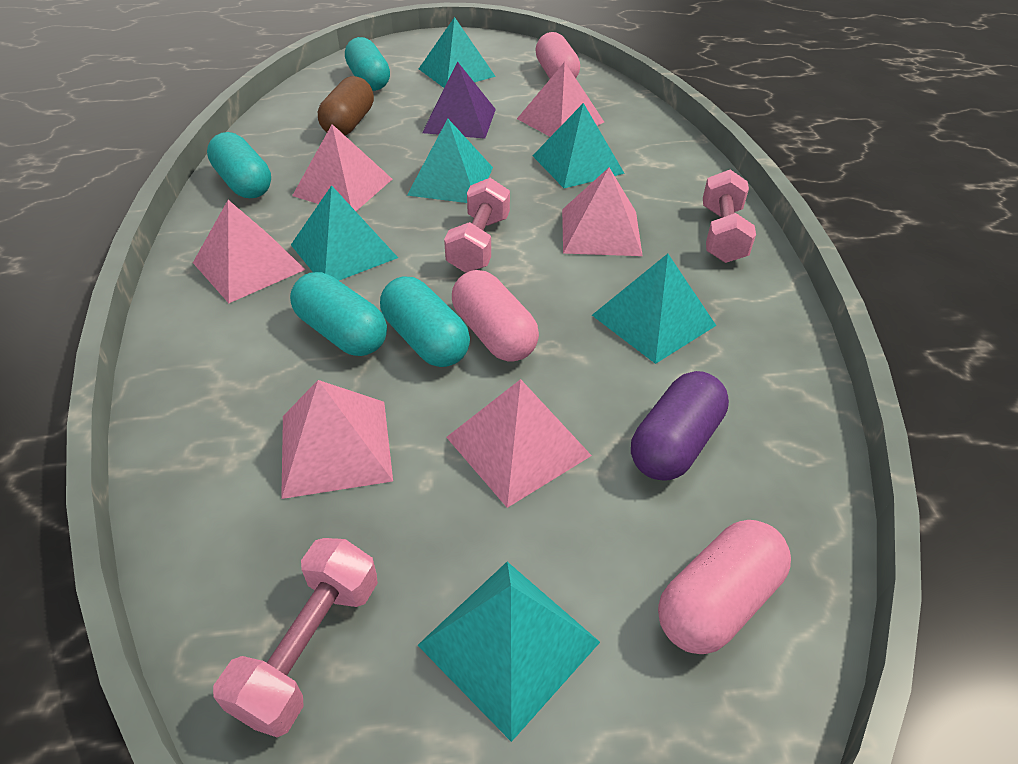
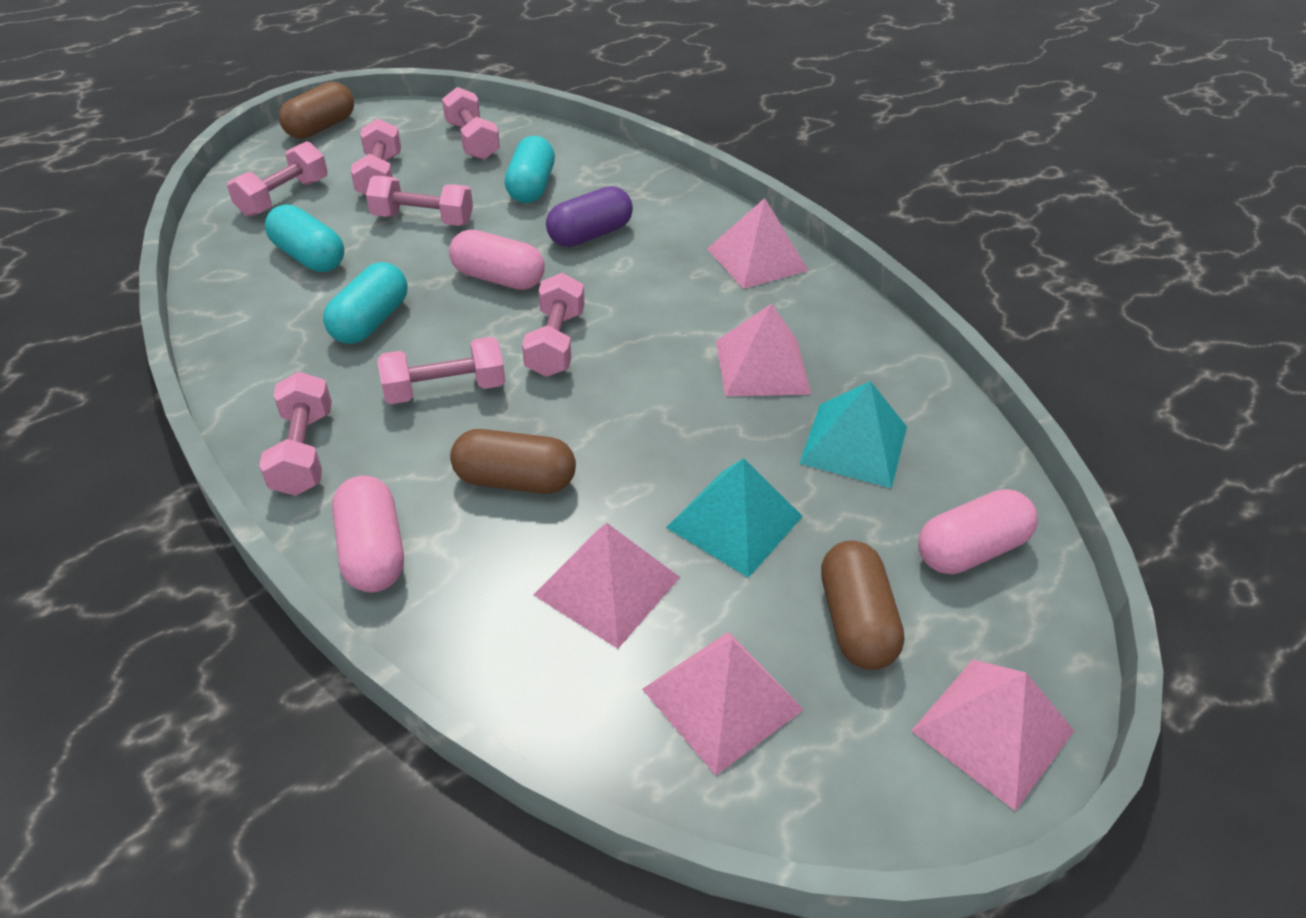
brown capsule: [318,76,374,135] = 1 -> [279,81,354,139] [450,429,576,494] [821,540,905,670] = 3
pink dumbbell: [213,538,378,737] [444,178,510,273] [703,170,756,263] = 3 -> [227,141,328,217] [259,372,332,496] [351,119,401,195] [366,176,473,226] [377,337,505,404] [442,87,500,160] [522,273,584,377] = 7
pink pyramid: [193,200,306,303] [281,380,393,499] [292,124,392,211] [446,379,592,508] [517,62,604,137] [562,168,643,256] = 6 -> [534,523,680,649] [642,631,804,775] [707,198,809,289] [716,303,811,396] [911,660,1074,811] = 5
purple pyramid: [422,62,496,139] = 1 -> none = 0
turquoise capsule: [207,132,271,198] [290,272,387,356] [345,37,390,91] [380,276,470,367] = 4 -> [265,205,344,272] [323,262,408,344] [505,136,555,203] = 3
turquoise pyramid: [291,185,398,281] [407,119,493,203] [418,562,600,742] [419,17,496,88] [533,103,625,188] [592,254,716,364] = 6 -> [666,458,803,578] [799,381,907,488] = 2

